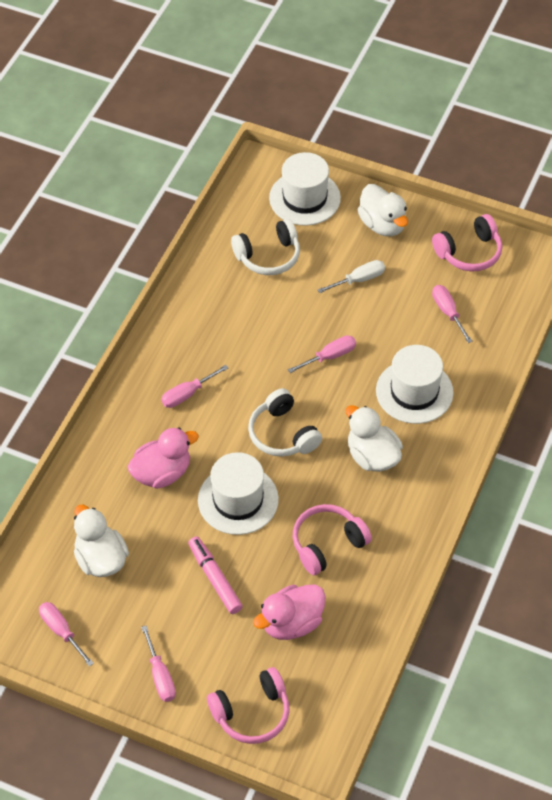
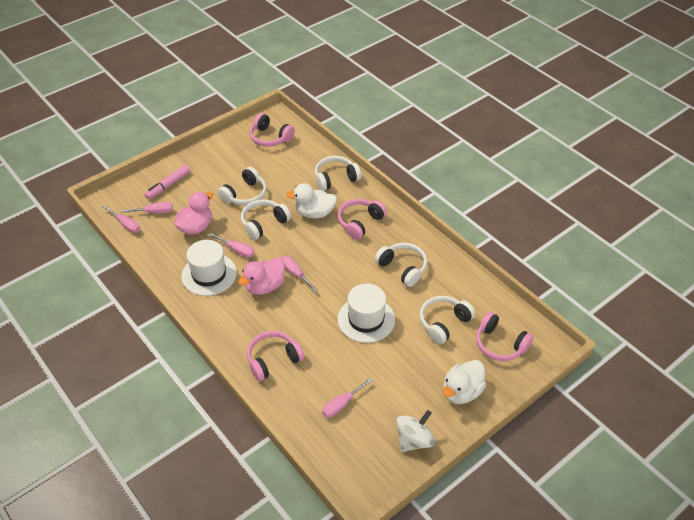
pink headphones: [207,667,290,744] [293,504,372,575] [432,214,502,272] = 3 -> [247,331,305,381] [250,113,295,147] [338,199,387,240] [476,312,533,361] = 4
white duck: [74,504,129,577] [346,405,403,472] [357,184,408,236] = 3 -> [286,183,337,219] [443,360,486,404] = 2
white hat: [198,452,279,535] [269,152,341,226] [376,345,454,424] = 3 -> [181,240,237,296] [337,284,395,343] = 2
white headphones: [231,219,300,275] [248,388,322,457] = 2 -> [218,167,267,205] [241,199,291,240] [315,156,361,191] [375,243,427,287] [420,296,475,344] = 5
white screwdriver: [318,260,385,293] = 1 -> none = 0
white spinning top: none = 0 -> [396,410,435,452] = 1

